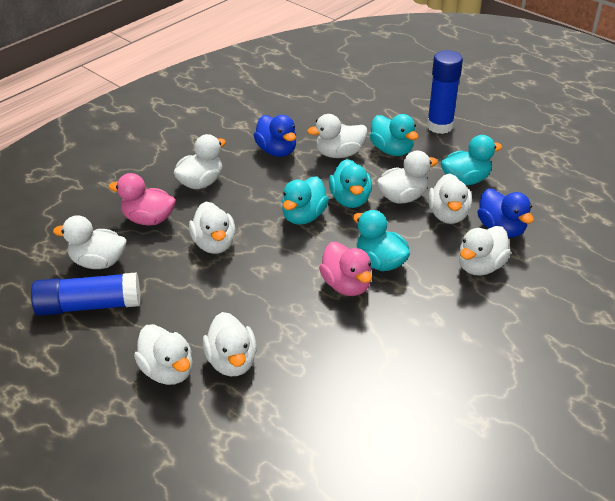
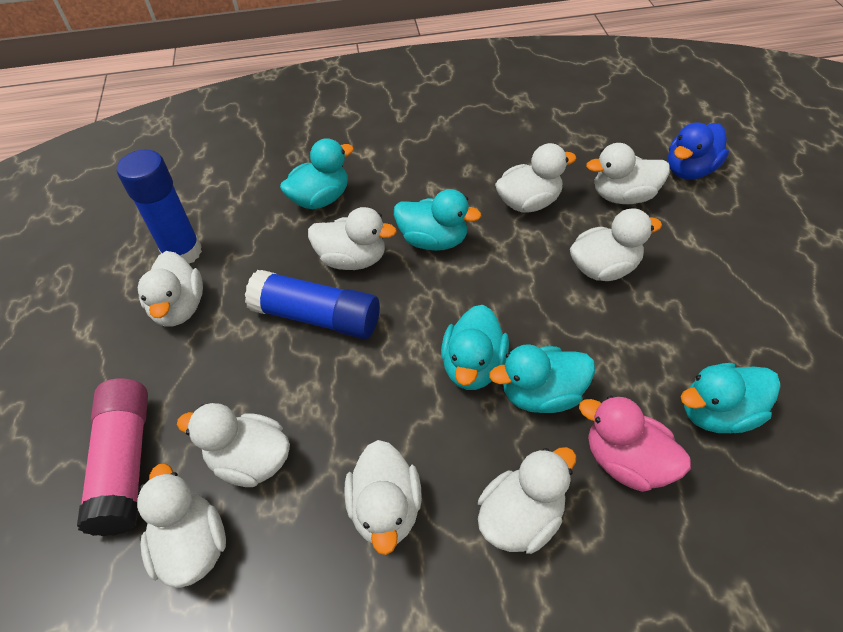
blue duck: [254,115,296,157] [478,189,534,238] = 2 -> [668,122,729,180] = 1
pink duck: [108,173,176,226] [319,242,372,296] = 2 -> [579,395,691,492] = 1
pink glue stick: none = 0 -> [77,378,148,536] = 1

